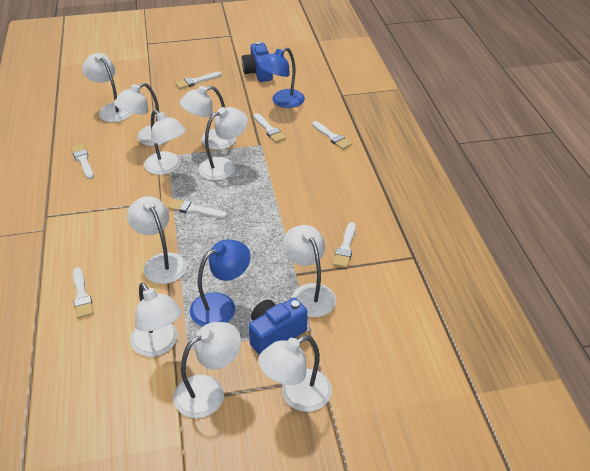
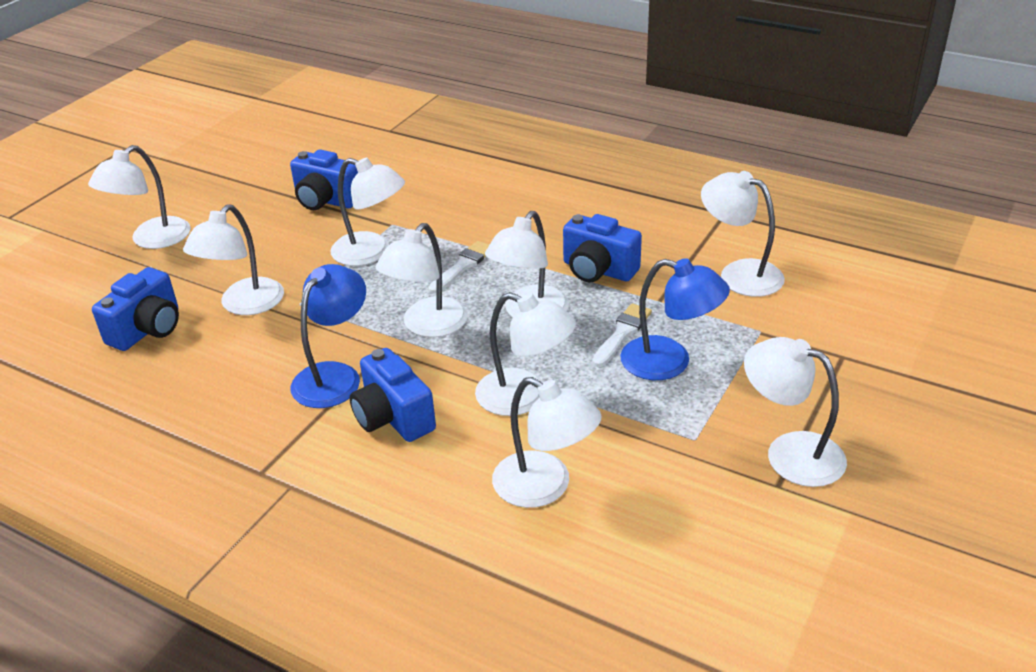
blue camera: [242,42,273,82] [249,298,307,355] = 2 -> [92,267,179,351] [290,149,358,210] [350,348,436,442] [563,214,642,282] = 4
white brush: [71,144,94,179] [73,267,94,319] [168,199,227,218] [175,71,222,89] [254,113,286,143] [312,121,352,150] [333,222,356,268] = 7 -> [428,241,489,294] [592,303,652,367] = 2
white lamp: [82,53,132,122] [114,83,168,146] [127,196,187,284] [130,283,182,357] [144,110,186,175] [173,322,241,418] [179,86,236,150] [198,107,248,181] [258,335,332,412] [283,225,336,317] = 10 -> [88,145,191,249] [183,204,284,315] [330,157,405,266] [375,223,468,337] [475,292,576,416] [485,211,569,318] [492,377,602,508] [701,171,785,297] [744,337,847,487] = 9

